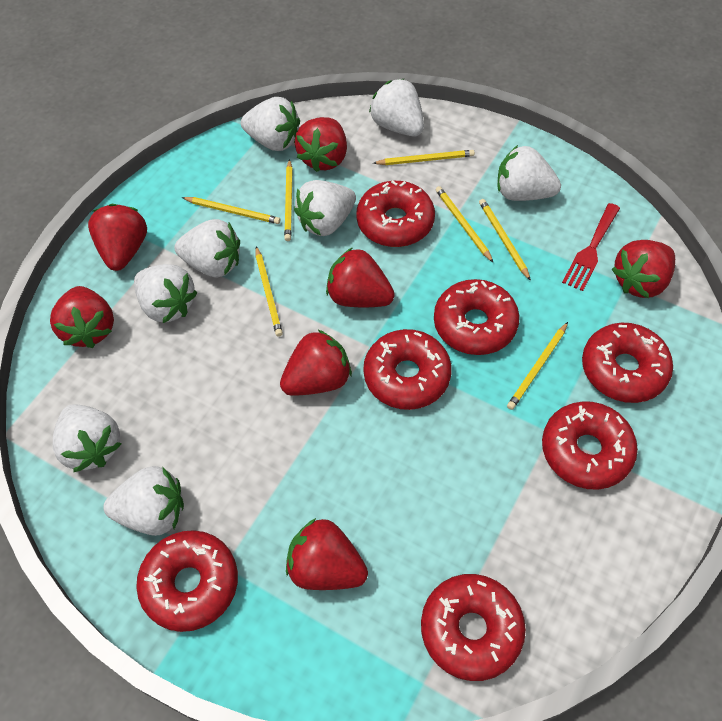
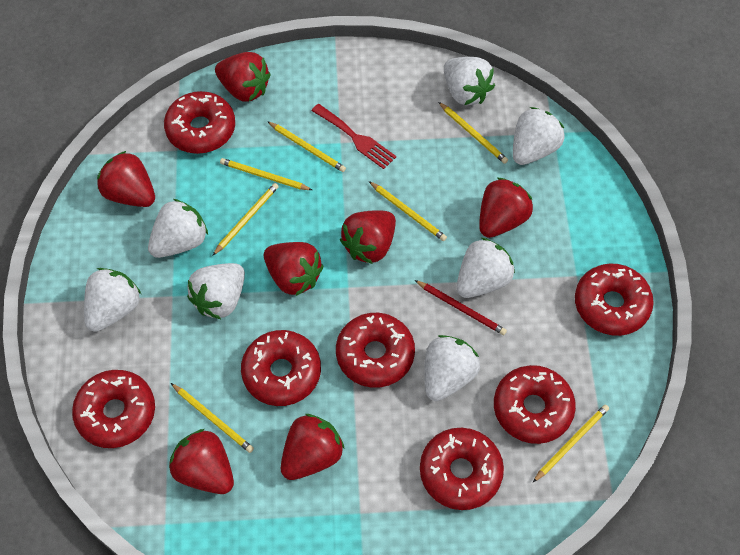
red pencil: none = 0 -> [415,280,507,335] = 1
white strawberry: [53,404,121,472] [103,466,184,536] [134,264,198,323] [174,219,240,277] [241,97,300,151] [294,180,356,236] [369,78,424,137] [497,145,561,201] = 8 -> [84,268,141,332] [148,199,208,258] [187,263,245,319] [424,335,480,401] [444,57,495,105] [457,238,515,298] [513,107,564,165] = 7

